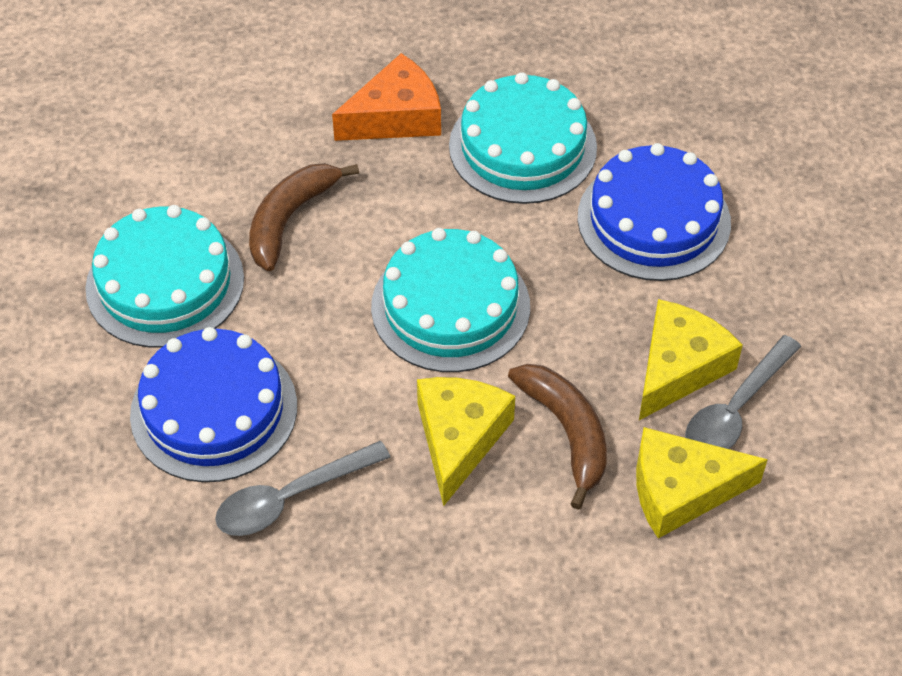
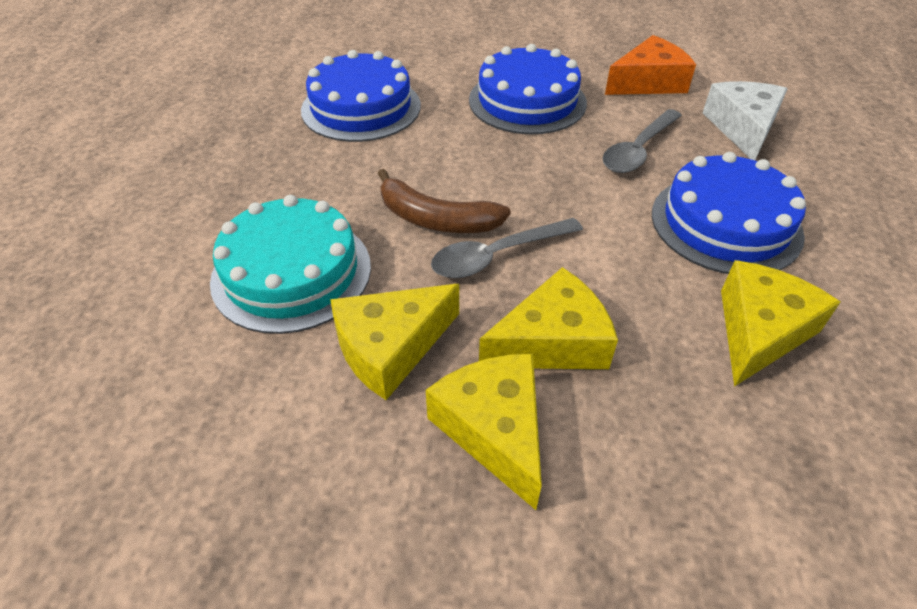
blue cake: [130,327,297,482] [578,143,731,281] = 2 -> [301,50,421,142] [469,44,587,134] [652,152,806,274] = 3
brown banana: [249,163,359,271] [508,364,607,510] = 2 -> [378,169,511,233] = 1
turquoise cake: [85,205,244,348] [371,228,530,372] [449,72,597,204] = 3 -> [210,195,371,334] = 1
white cheese: none = 0 -> [703,81,788,160] = 1
yellow cheese: [417,377,515,507] [636,427,768,538] [639,299,743,420] = 3 -> [330,284,459,400] [426,353,542,510] [479,267,618,369] [721,260,840,387] = 4

